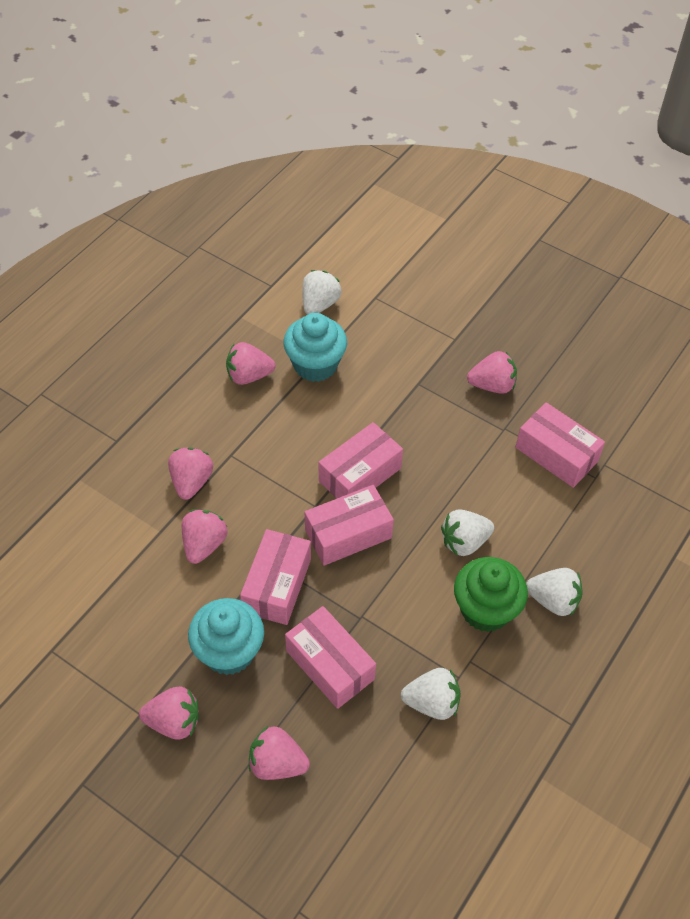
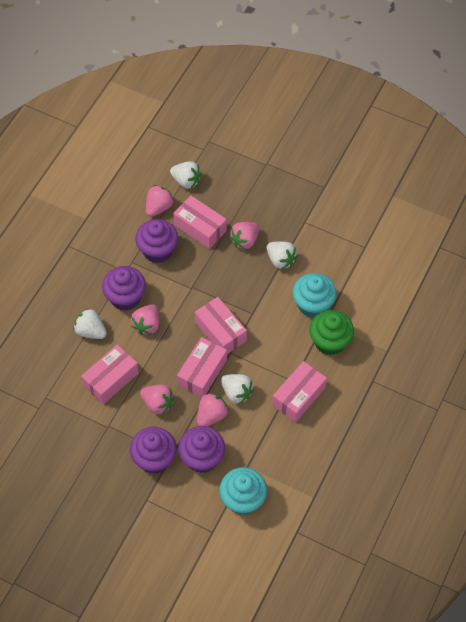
pink strawberry: [139,687,199,740] [168,447,213,500] [182,510,227,564] [226,342,276,385] [249,726,310,780] [467,351,517,394] = 6 -> [131,304,159,335] [140,385,174,415] [146,185,174,217] [197,393,229,426] [229,222,260,250] = 5
purple cupcake: none = 0 -> [102,266,146,311] [130,427,177,474] [135,219,178,263] [178,426,225,473] = 4

